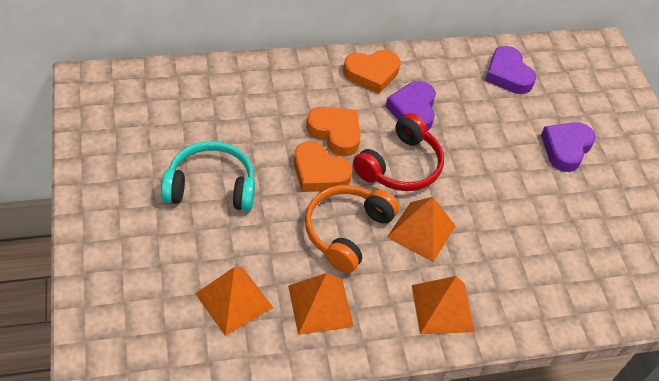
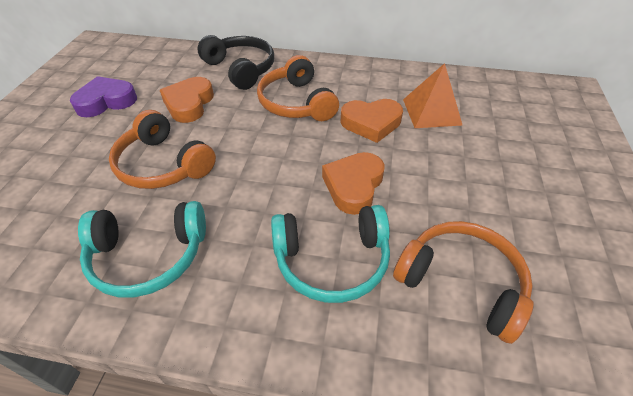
black headphones: none = 0 -> [197,35,274,90] = 1
orange headphones: [305,185,399,273] = 1 -> [109,110,216,189] [257,55,339,121] [393,221,534,344] = 3
orange pyramid: [195,267,273,336] [288,273,354,335] [387,197,456,262] [412,276,475,334] = 4 -> [403,63,462,128] = 1
purple heart: [385,81,436,130] [485,46,536,94] [541,122,596,172] = 3 -> [70,76,137,117] = 1
red headphones: [353,113,444,191] = 1 -> none = 0
turquoise headphones: [161,141,255,211] = 1 -> [78,201,206,298] [271,205,390,303] = 2

